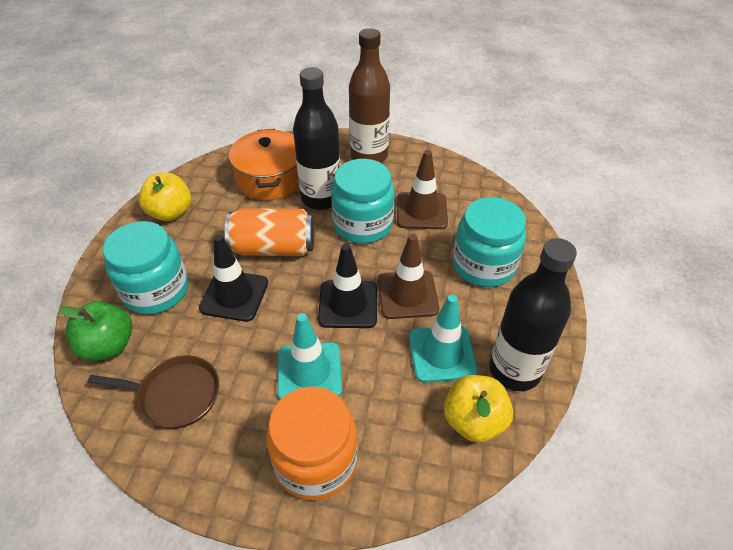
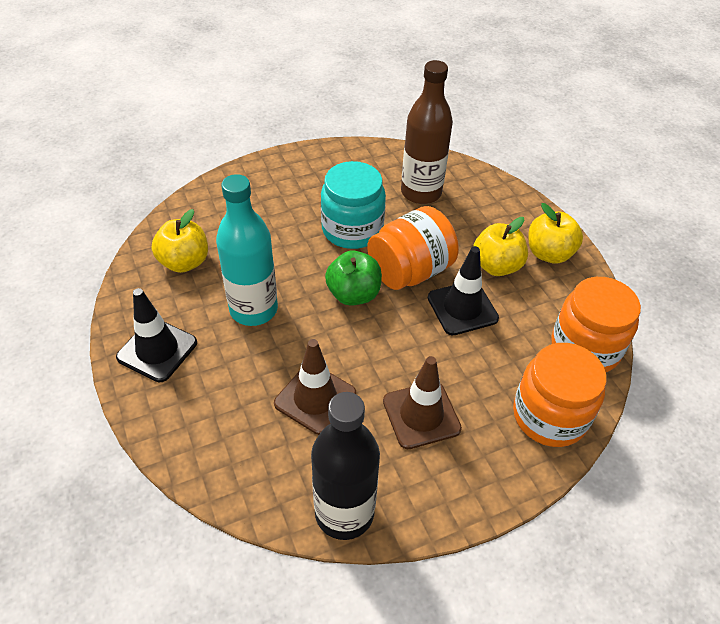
black bottle: [293,67,340,210] [489,238,577,391] = 2 -> [311,392,380,540] = 1
brown pan: [88,355,219,429] = 1 -> none = 0
orange can: [225,208,314,256] = 1 -> none = 0
orange jar: [266,386,358,501] = 1 -> [367,206,459,290] [513,343,607,447] [551,277,641,372] = 3
orange pot: [229,129,299,200] = 1 -> none = 0
turquoise bottle: none = 0 -> [216,174,278,326] = 1
turquoise jar: [103,221,189,315] [331,159,395,244] [453,197,526,287] = 3 -> [321,161,386,249] = 1
turquoise traffic cone: [277,313,342,400] [409,294,478,383] = 2 -> none = 0
yellow apple: [138,173,191,221] [444,375,513,443] = 2 -> [152,209,208,273] [473,217,528,276] [528,203,583,264] = 3

